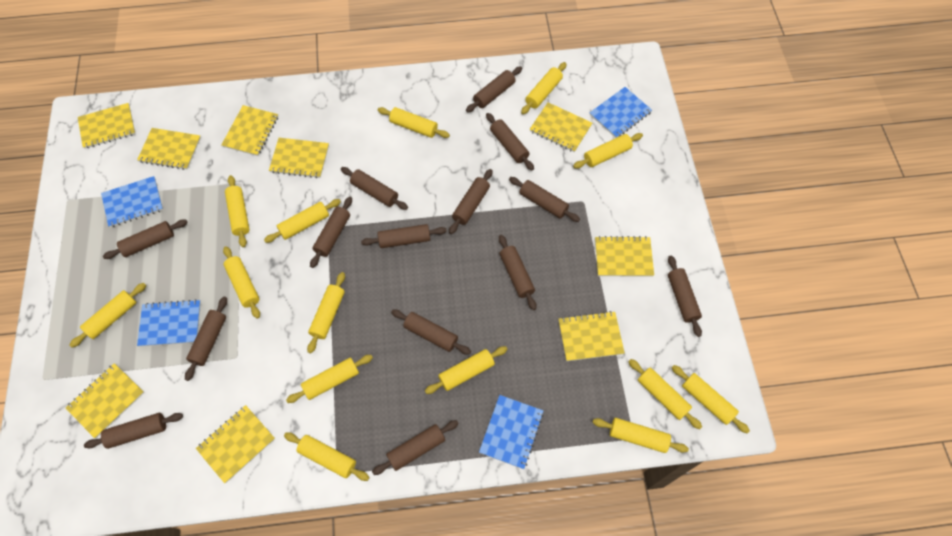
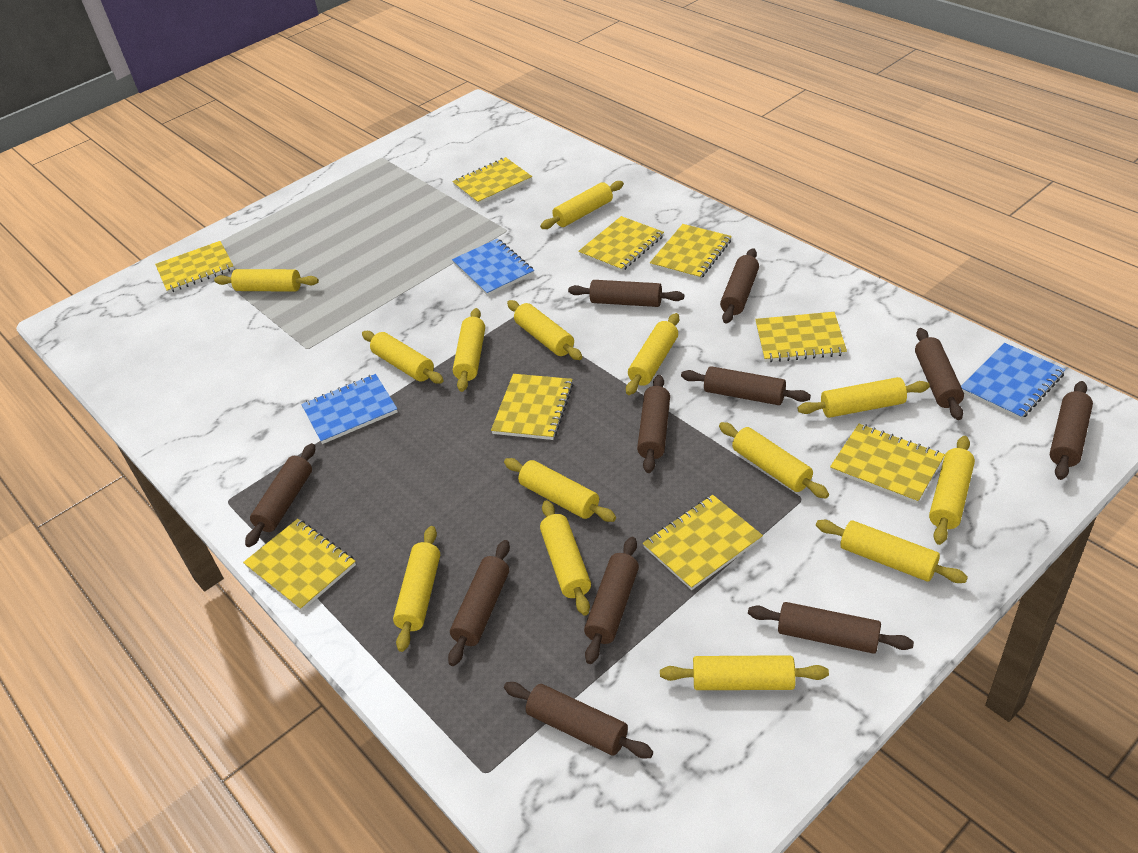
blue notebook: [101,176,163,227] [137,299,201,347] [479,395,544,469] [590,87,652,138] = 4 -> [301,374,398,444] [452,238,534,296] [961,343,1065,420] = 3
brown rolling pin: [84,413,183,449] [103,220,188,259] [185,296,227,381] [310,197,352,268] [341,167,408,210] [361,224,447,248] [372,420,459,475] [391,310,471,355] [449,169,493,234] [466,66,522,112] [486,113,534,171] [499,235,536,310] [509,177,580,222] [668,255,702,337] = 14 -> [245,443,315,547] [448,540,510,666] [504,682,653,758] [568,280,684,307] [584,537,639,664] [637,375,670,473] [681,366,811,405] [720,248,759,324] [748,602,914,654] [915,328,964,420] [1050,381,1093,480] = 11

